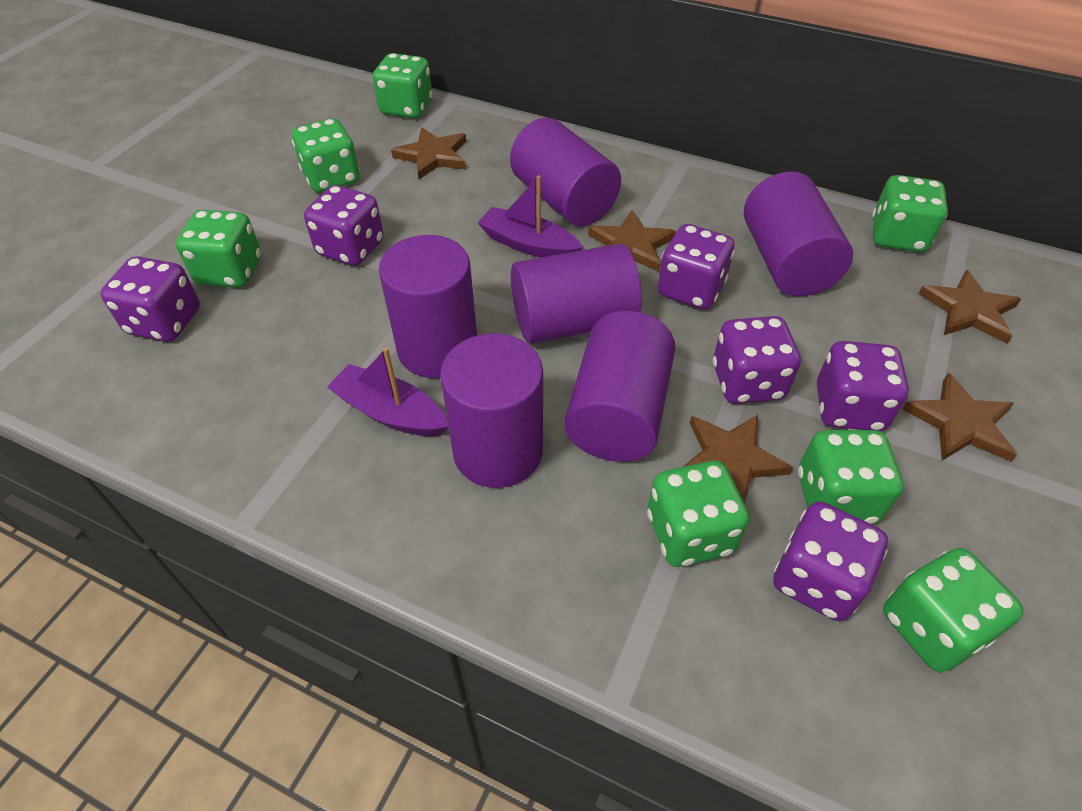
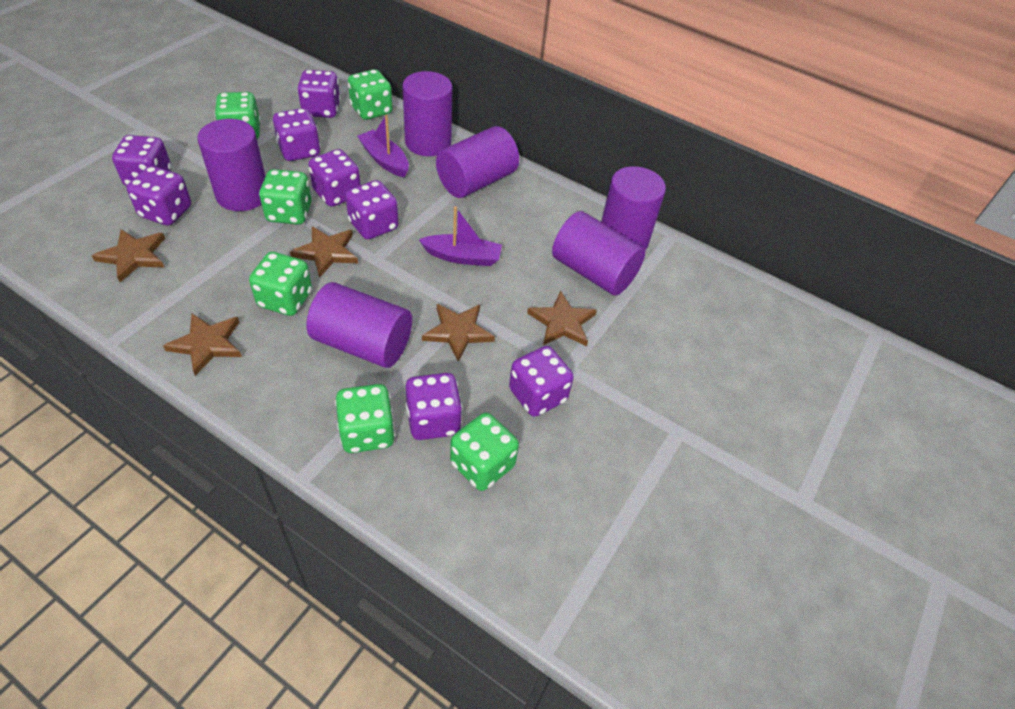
green dice: [176,210,261,288] [292,118,360,192] [373,53,432,118] [647,461,749,567] [798,430,903,524] [872,175,948,252] [883,548,1024,672] = 7 -> [215,92,261,139] [249,252,312,316] [259,169,312,225] [335,384,395,453] [348,69,392,120] [450,413,519,491] = 6
purple dice: [101,256,200,342] [304,185,384,266] [658,224,735,310] [713,316,801,404] [773,501,888,621] [817,341,909,431] = 6 -> [112,135,171,186] [127,166,191,225] [273,108,321,161] [297,70,340,118] [308,149,361,207] [345,180,398,239] [405,373,463,440] [509,346,574,417] = 8

